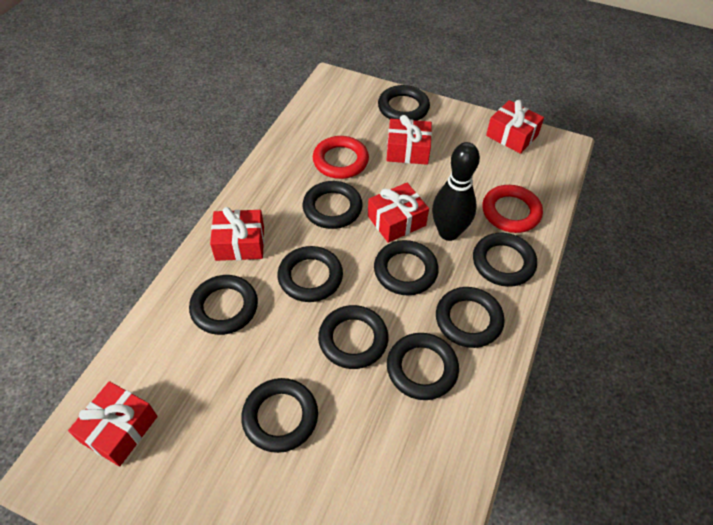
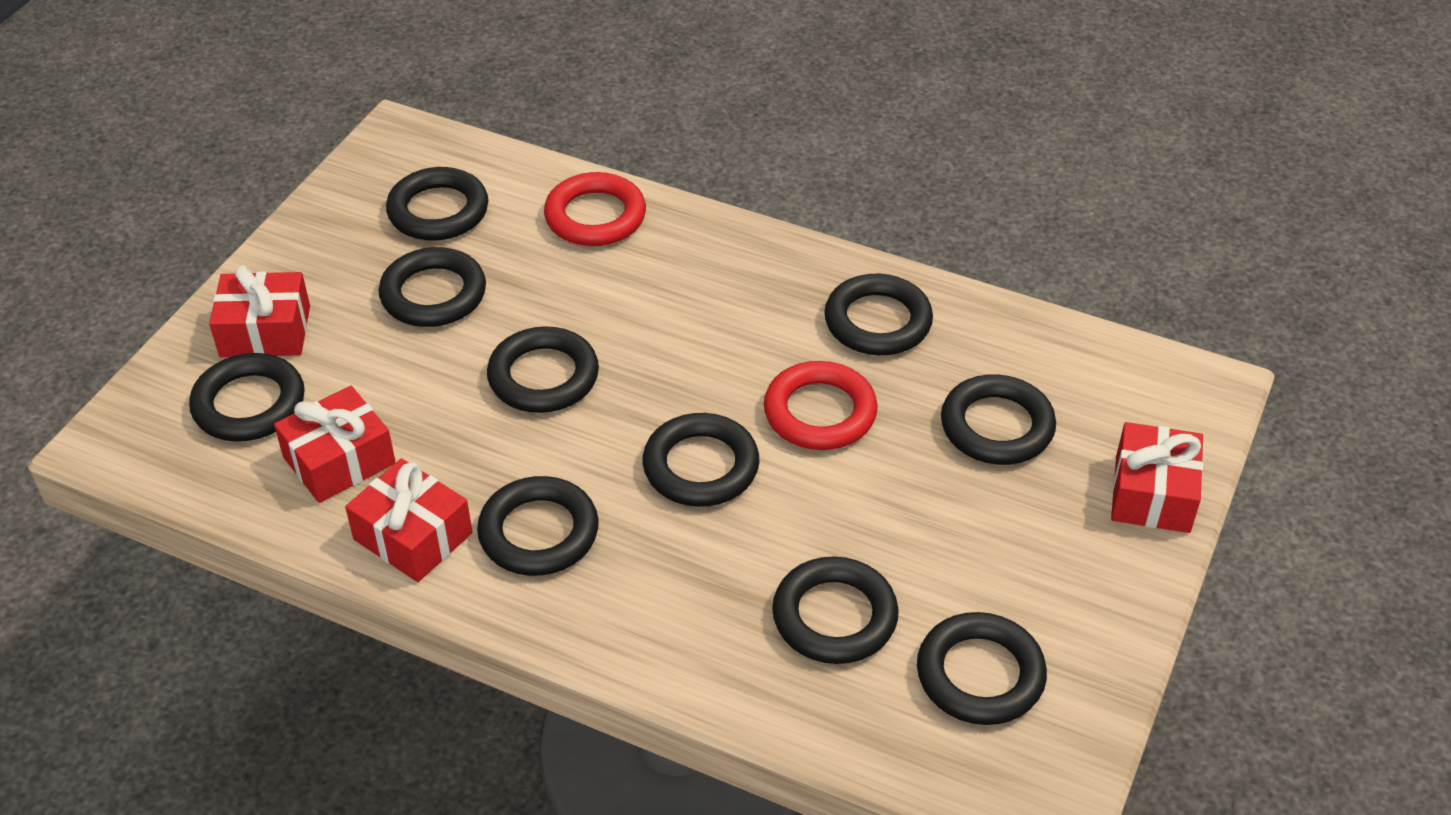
black bowling pin: [432,142,480,241] = 1 -> none = 0
red gift: [68,381,158,466] [210,207,264,261] [368,183,429,243] [386,115,432,165] [486,100,544,154] = 5 -> [209,265,310,357] [274,386,396,503] [345,458,472,582] [1111,422,1203,533] = 4

